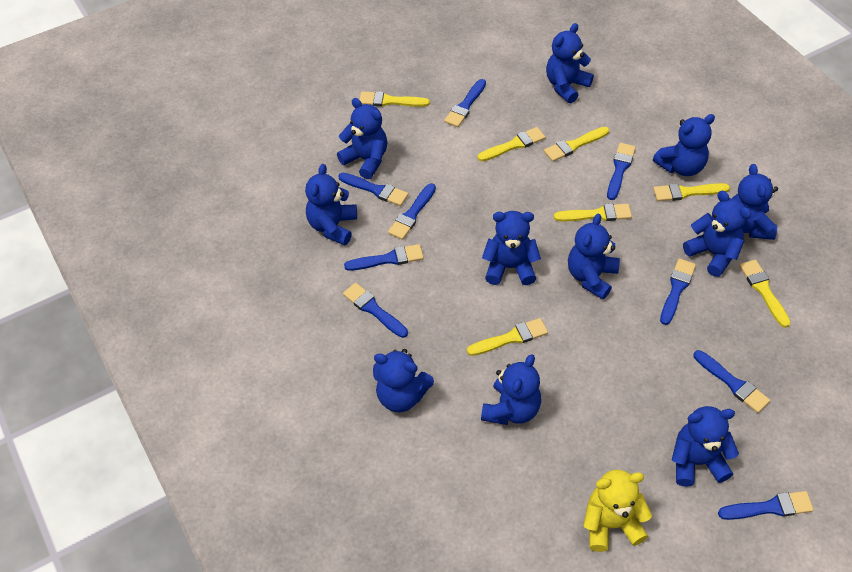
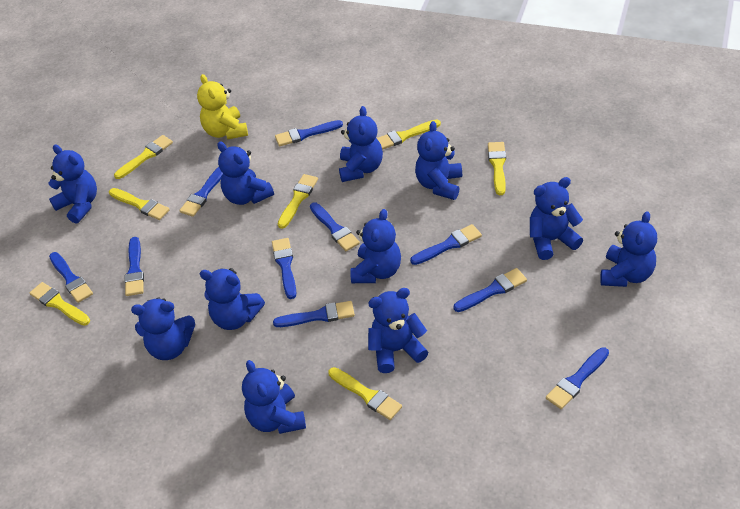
blue brush: [338,173,409,206] [343,283,408,338] [344,244,424,271] [388,183,436,240] [444,79,486,127] [607,143,636,200] [660,259,696,325] [693,350,770,413] [718,491,814,520] = 9 -> [49,252,93,303] [125,237,144,296] [179,167,223,217] [272,238,297,299] [273,301,355,327] [275,120,343,146] [310,203,360,251] [410,224,482,265] [454,268,527,312] [546,347,609,409] = 10

